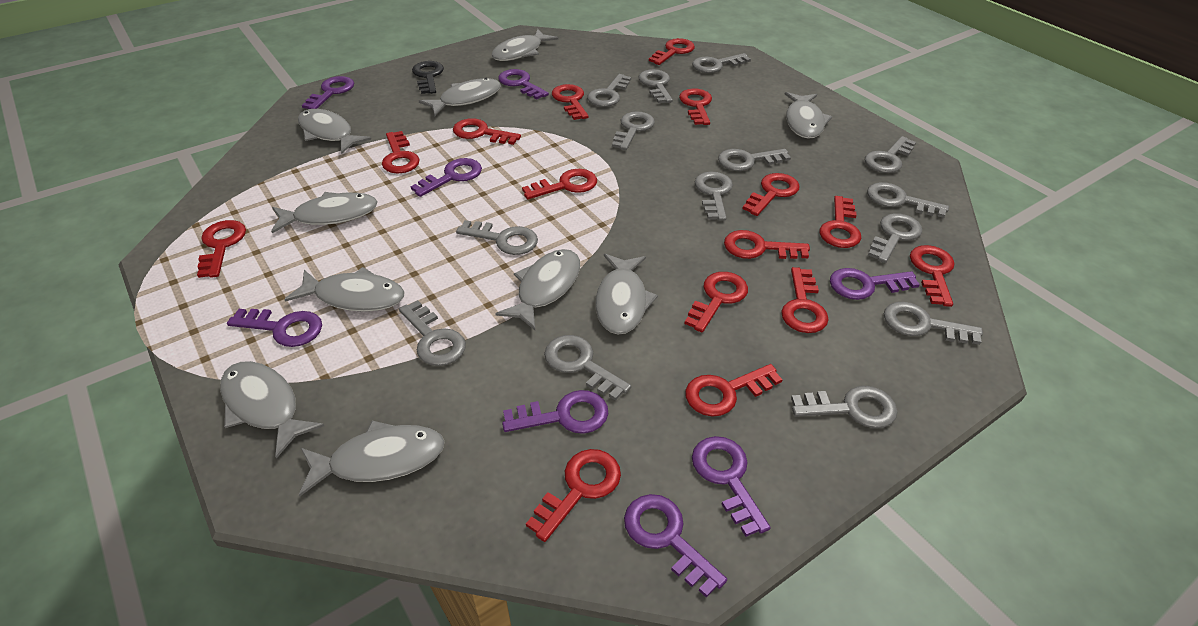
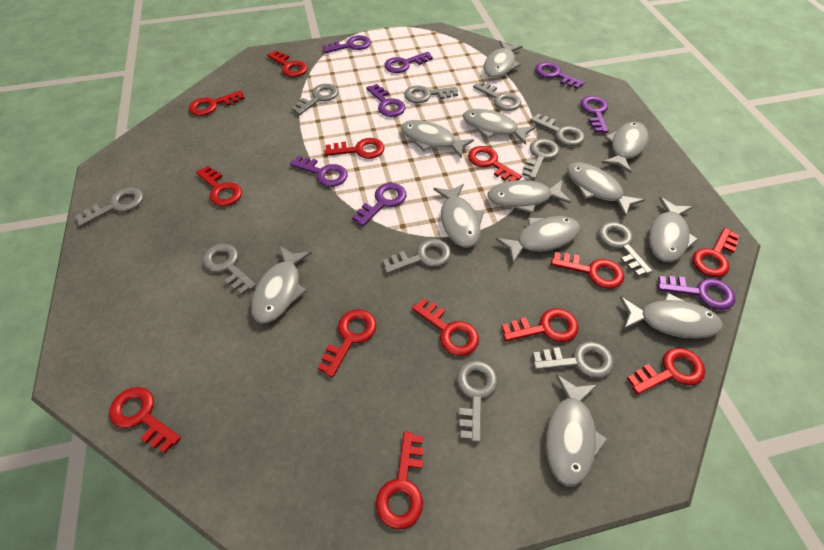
black key: [412,61,444,94] = 1 -> none = 0
grey fish: [220,361,324,459] [271,192,378,233] [284,267,405,312] [298,109,371,153] [299,421,445,496] [419,78,501,116] [491,29,558,61] [495,249,580,330] [595,254,658,335] [785,92,832,139] = 10 -> [251,246,312,323] [401,120,474,158] [434,184,484,248] [463,109,535,145] [484,41,523,78] [487,180,571,214] [496,216,580,263] [546,374,608,486] [567,162,644,217] [602,122,649,173] [620,293,723,339] [649,197,699,262] = 12
grey key: [399,300,466,366] [456,220,538,255] [544,335,631,401] [587,74,631,107] [612,111,655,150] [638,69,673,103] [692,53,751,73] [695,171,733,221] [718,149,791,171] [791,386,897,428] [865,136,916,173] [867,182,949,218] [868,213,922,263] [884,302,983,345] = 14 -> [75,187,143,227] [202,244,256,295] [292,84,339,115] [382,239,451,274] [404,86,458,103] [457,360,497,443] [473,81,521,111] [522,139,560,179] [530,113,585,146] [533,341,614,378] [598,222,652,276] = 11
red key: [197,220,246,278] [382,131,420,174] [453,118,521,145] [522,169,597,199] [526,449,621,542] [552,84,589,120] [649,38,695,65] [679,88,712,125] [685,272,748,333] [685,364,783,417] [724,230,810,259] [743,173,800,216] [781,267,829,333] [820,196,861,248] [910,245,955,307] = 15 -> [109,387,181,453] [189,90,245,116] [196,166,242,206] [267,50,308,77] [318,309,376,378] [325,138,384,159] [376,432,423,529] [412,298,479,356] [468,146,522,181] [501,308,579,342] [551,252,624,289] [627,348,705,395] [692,228,740,277] = 13

